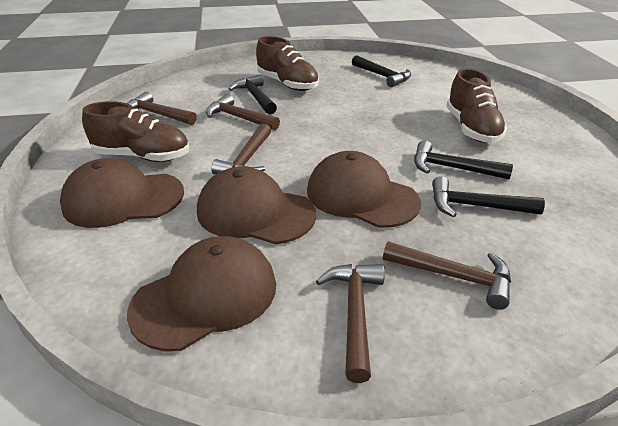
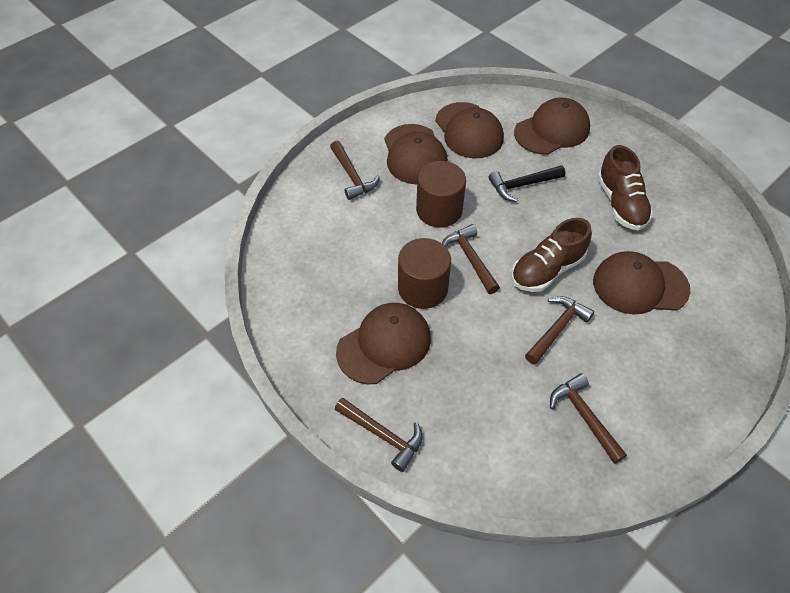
black hammer: [229,75,277,115] [352,55,411,87] [414,140,513,179] [432,176,545,217] = 4 -> [489,165,565,202] = 1
brown cap: [60,158,184,228] [127,236,276,351] [197,166,316,244] [307,151,421,228] = 4 -> [336,303,431,384] [384,124,448,185] [435,102,504,158] [514,97,590,155] [593,251,691,315] = 5
brown cylinder: none = 0 -> [398,238,451,309] [416,161,466,227] = 2
brown shoe: [82,101,189,162] [256,36,319,91] [446,68,507,143] = 3 -> [511,218,592,292] [597,145,653,230] = 2

